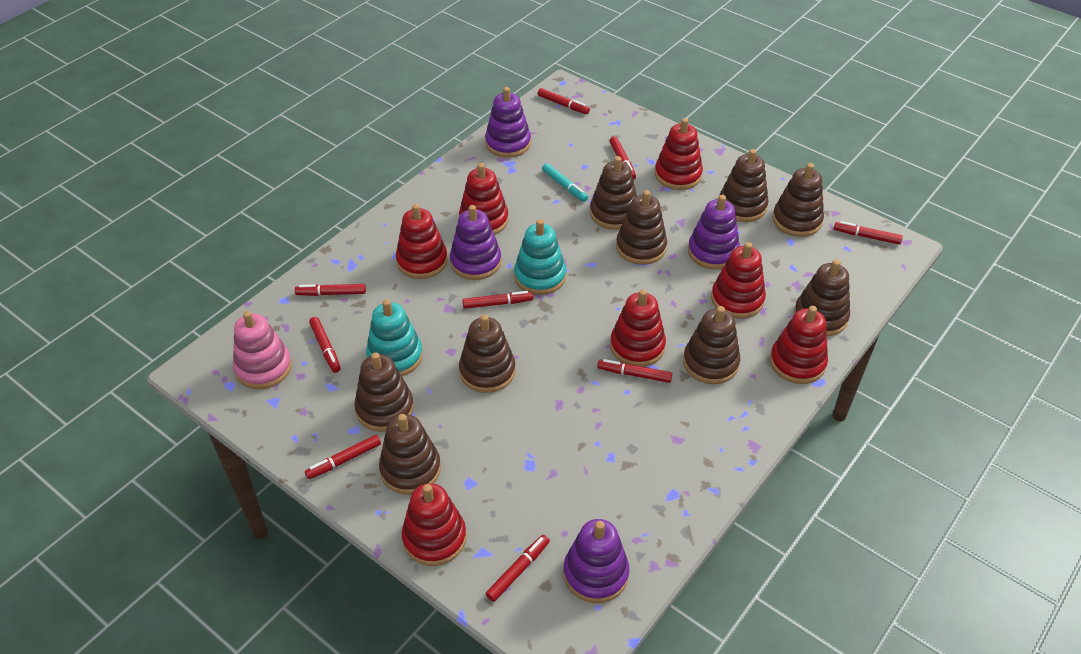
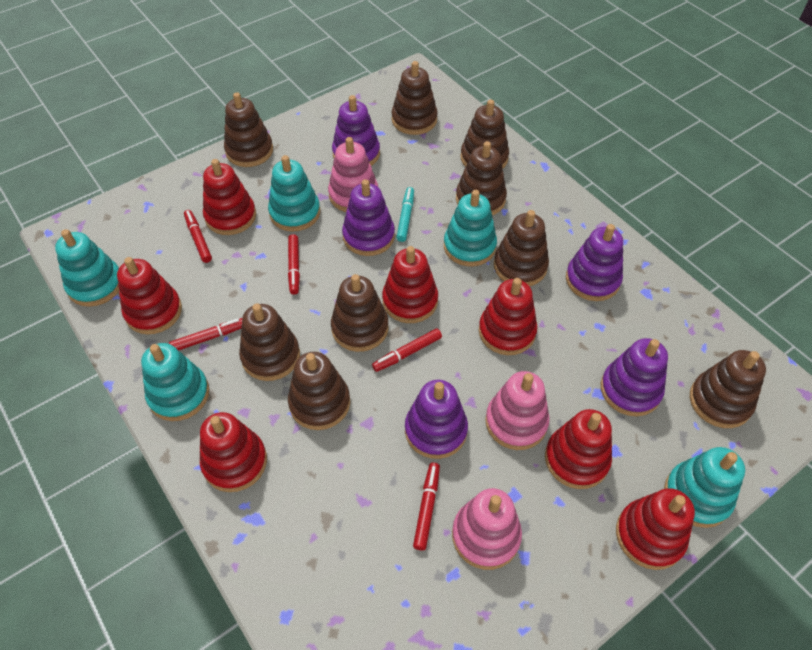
pink stacking toy: [233,311,292,389] = 1 -> [328,137,378,212] [452,488,522,570] [485,371,550,450] = 3
purple stacking toy: [450,205,501,280] [485,87,531,158] [563,519,629,603] [688,195,740,270] = 4 -> [332,95,380,166] [342,179,395,256] [405,380,468,459] [566,224,623,301] [601,338,668,416] = 5
red marker: [295,284,366,296] [305,435,381,479] [309,317,341,373] [462,291,533,309] [486,535,550,602] [538,88,590,114] [597,359,672,383] [610,136,636,180] [834,221,903,244] = 9 -> [169,318,242,351] [184,210,212,263] [288,234,300,295] [372,328,442,372] [413,463,440,551] = 5
turquoise stacking toy: [366,299,423,376] [514,219,566,295] = 2 -> [55,229,119,307] [141,343,209,421] [268,155,320,232] [444,190,497,266] [664,447,745,528] = 5

